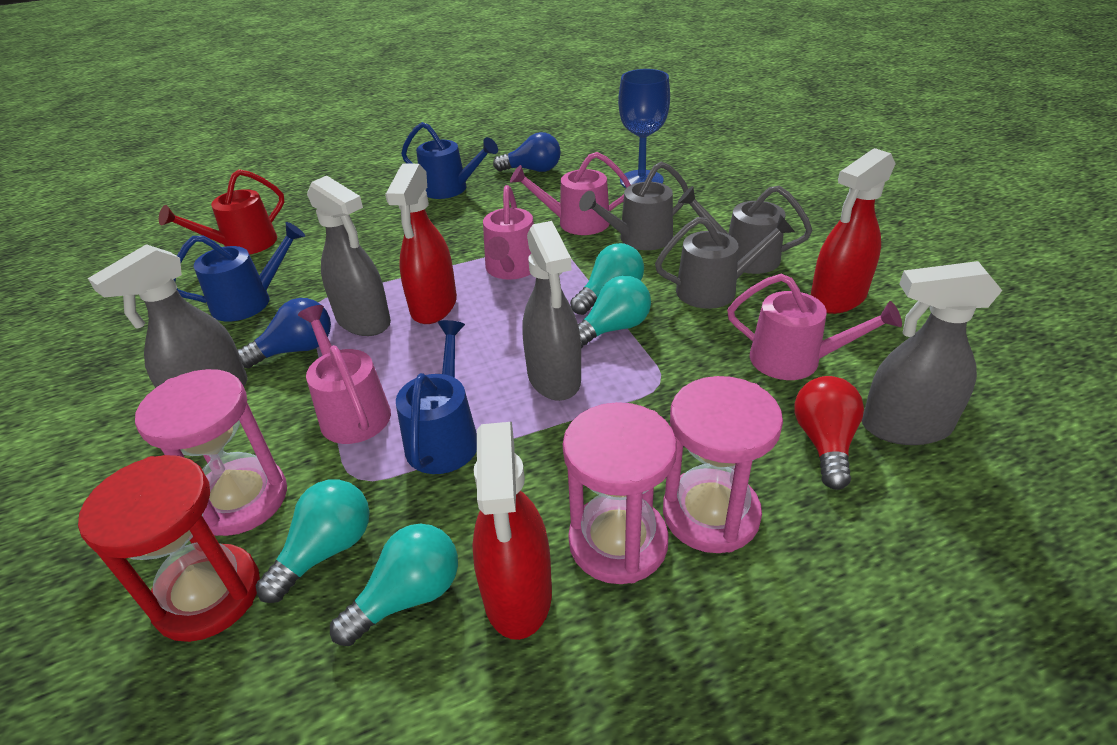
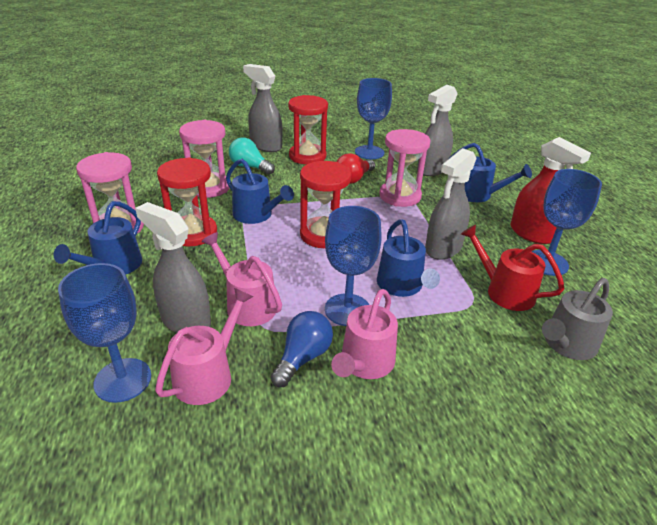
blue goblet: [618,69,670,188] = 1 -> [58,263,151,403] [325,206,382,326] [355,78,392,159] [531,169,602,276] = 4
blue light bulb: [238,298,331,368] [493,132,561,172] = 2 -> [271,311,333,387] = 1
blue watering can: [174,222,305,322] [396,320,477,474] [401,122,498,199] = 3 -> [53,201,142,275] [226,159,294,224] [377,219,440,297] [450,143,532,202] = 4
grey watering can: [579,162,688,250] [655,215,795,309] [678,186,812,274] = 3 -> [542,278,613,360] = 1
pink watering can: [298,305,391,444] [483,185,534,280] [510,152,631,235] [727,274,902,380] = 4 -> [155,288,253,405] [201,232,282,326] [331,289,398,379] = 3
red hourglass: [78,455,260,642] = 1 -> [157,157,217,246] [288,95,328,164] [300,161,351,248] = 3
red spray bottle: [385,163,457,324] [472,422,552,640] [811,148,896,314] = 3 -> [510,137,591,244] = 1
turquoise light bulb: [256,479,370,603] [330,524,458,646] [570,243,644,315] [578,275,651,348] = 4 -> [229,137,275,175] = 1

